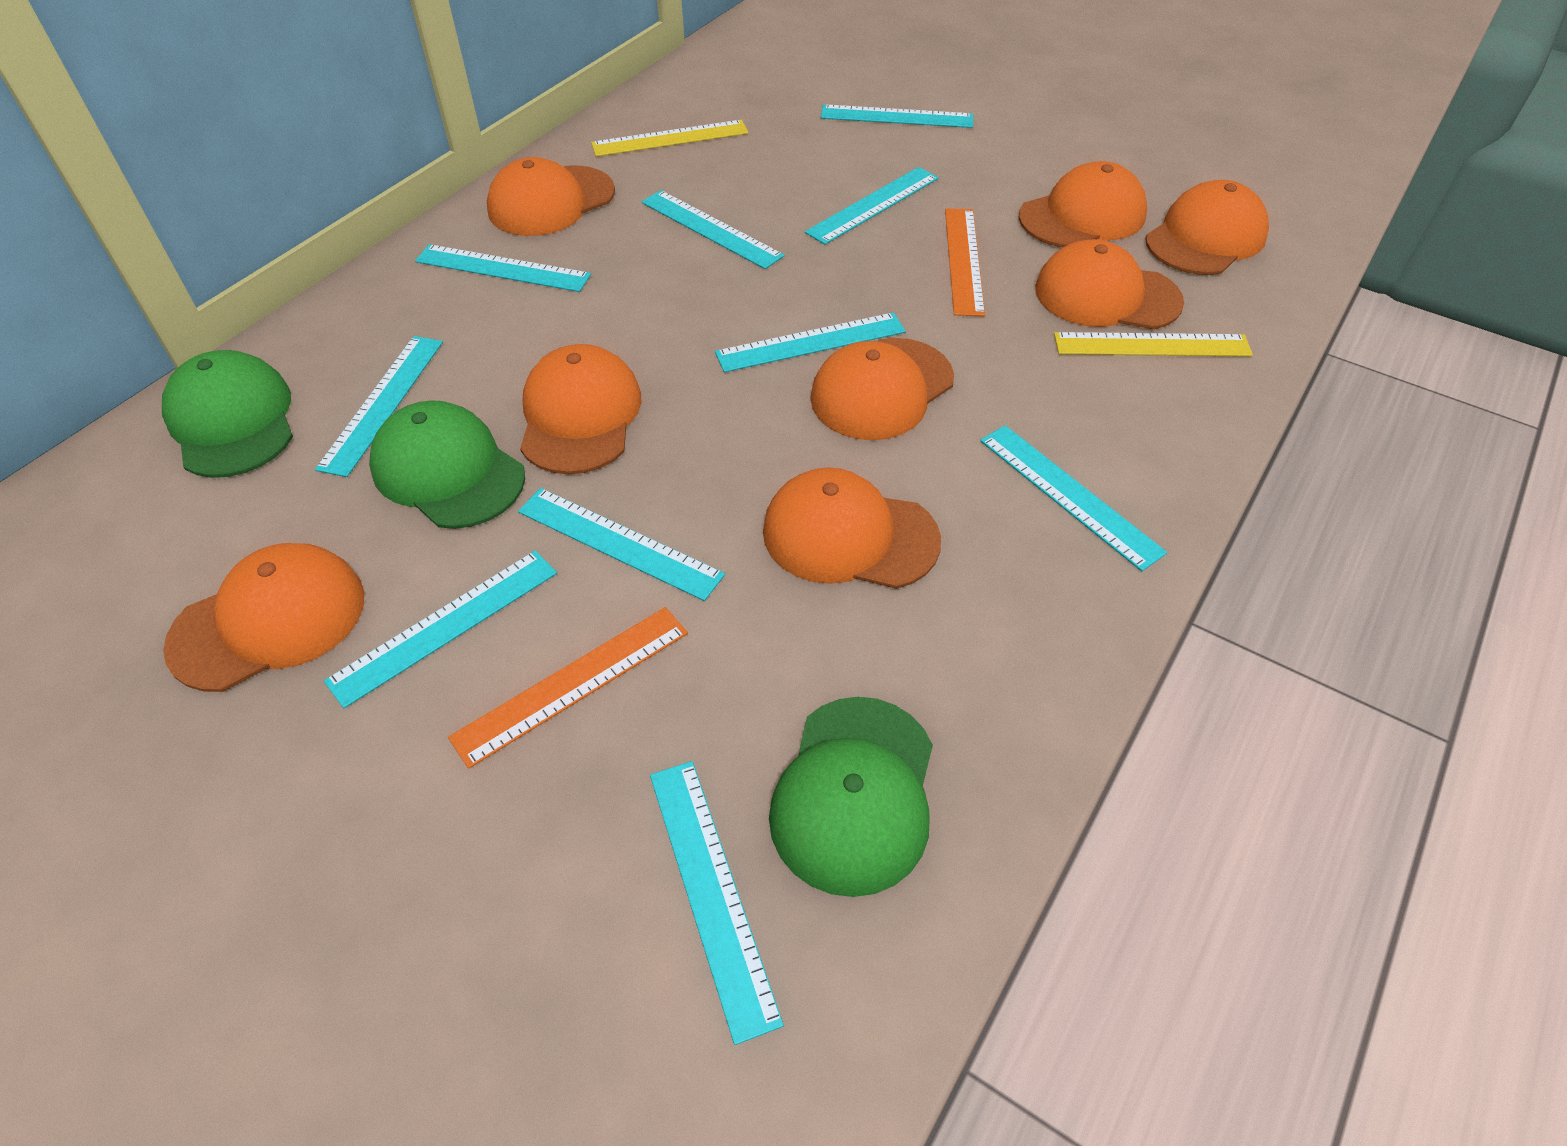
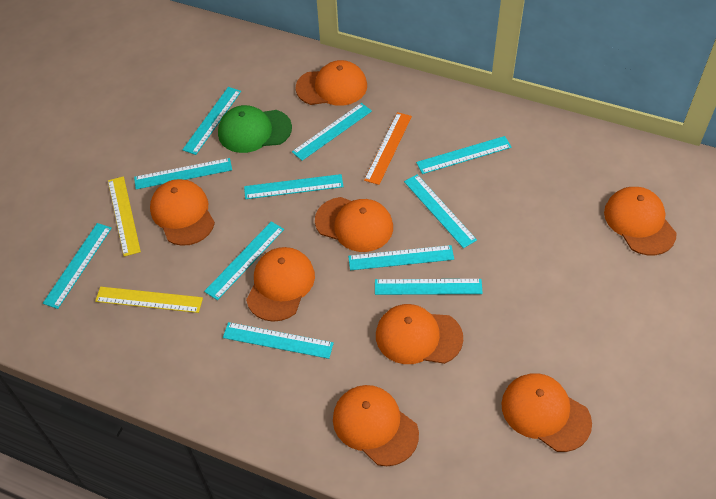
green cap: [162,350,293,478] [369,400,525,529] [769,697,933,897] = 3 -> [218,105,292,153] = 1
orange ruler: [448,607,688,769] [945,208,985,316] = 2 -> [364,112,412,185] = 1
turquoise ruler: [315,336,443,477] [324,550,557,708] [415,244,591,292] [518,488,725,601] [642,190,784,269] [650,761,784,1045] [715,313,906,372] [805,167,939,245] [821,105,973,128] [980,425,1167,571] = 10 -> [43,223,112,309] [134,158,232,189] [182,87,241,155] [204,221,284,300] [223,322,334,359] [244,174,344,199] [292,103,372,161] [348,245,454,270] [375,279,483,295] [404,174,477,248] [416,136,512,174] = 11

